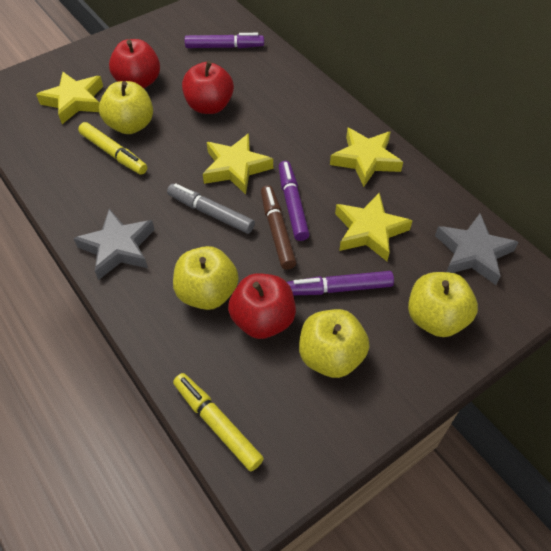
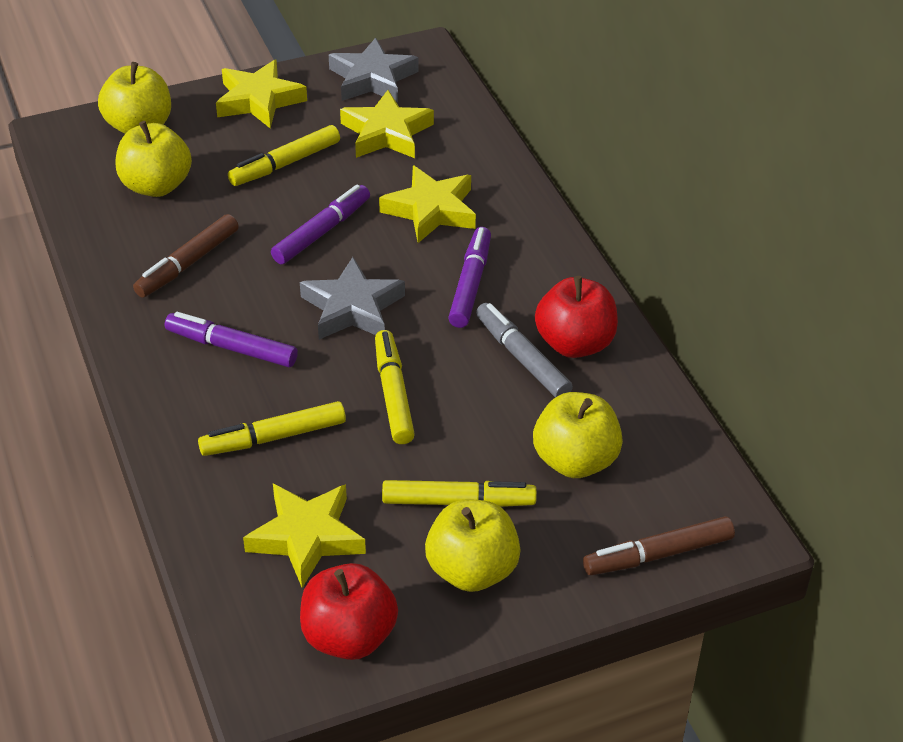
brown marker: [261,185,297,270] = 1 -> [133,214,239,298] [583,516,735,576] = 2
red apple: [109,39,160,88] [182,61,234,114] [228,273,296,339] = 3 -> [300,563,398,660] [535,276,618,358] = 2
yellow marker: [78,122,147,175] [173,373,264,471] = 2 -> [198,401,346,456] [228,125,340,186] [375,330,415,444] [382,480,537,507] = 4

